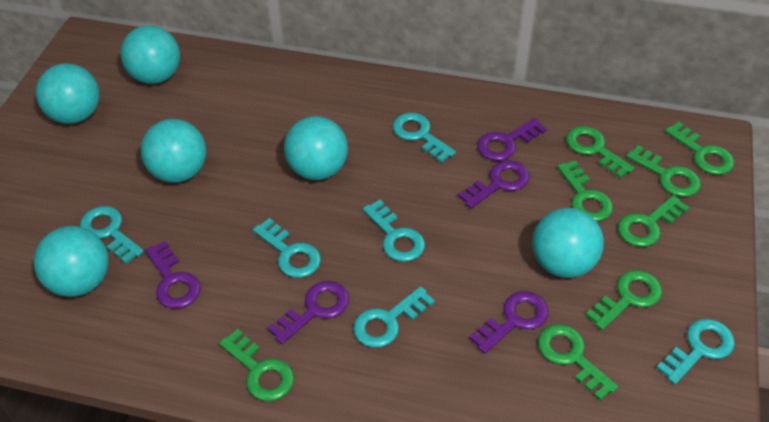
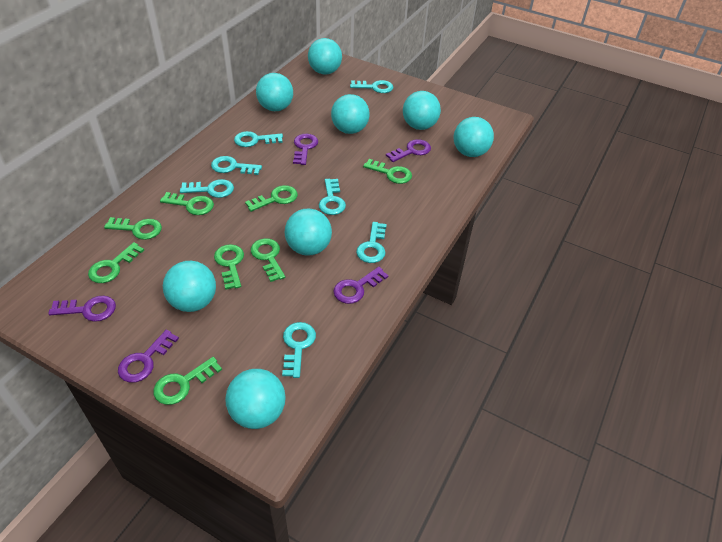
turquoise ball: [34,226,109,297] [36,63,100,124] [121,25,180,84] [141,119,206,183] [284,116,348,180] [532,208,604,278] = 6 -> [163,261,216,312] [225,369,286,429] [256,73,293,111] [285,208,332,256] [308,38,342,74] [331,94,370,134] [403,91,441,130] [454,117,494,157] = 8
turquoise key: [80,206,144,264] [253,218,321,278] [353,286,435,348] [363,200,425,262] [392,113,456,163] [657,319,735,384] = 6 -> [180,179,234,198] [211,156,262,175] [234,131,283,147] [282,322,316,378] [319,179,346,215] [350,80,393,93] [356,222,387,263] = 7

